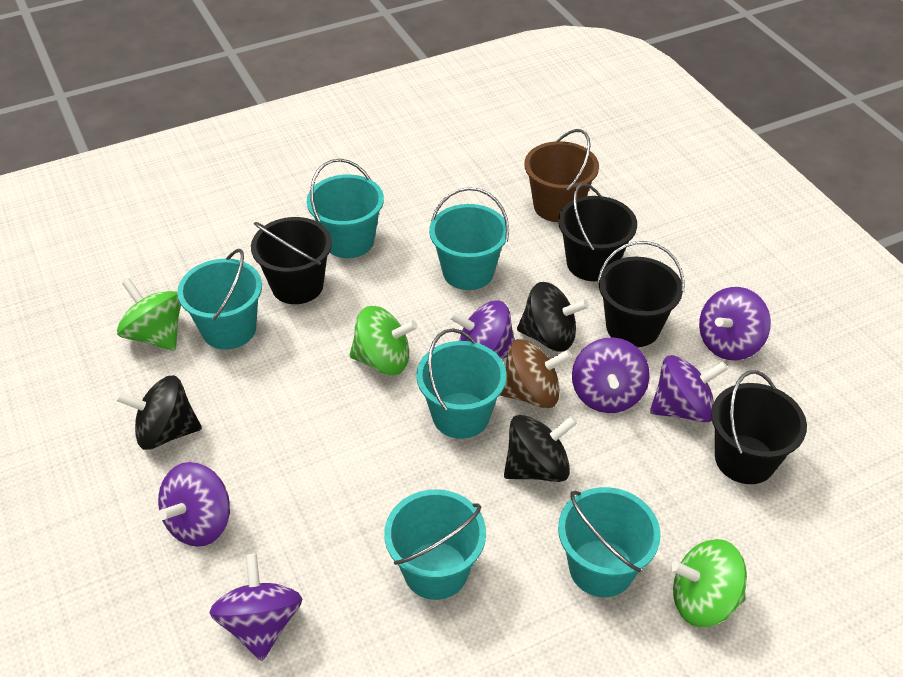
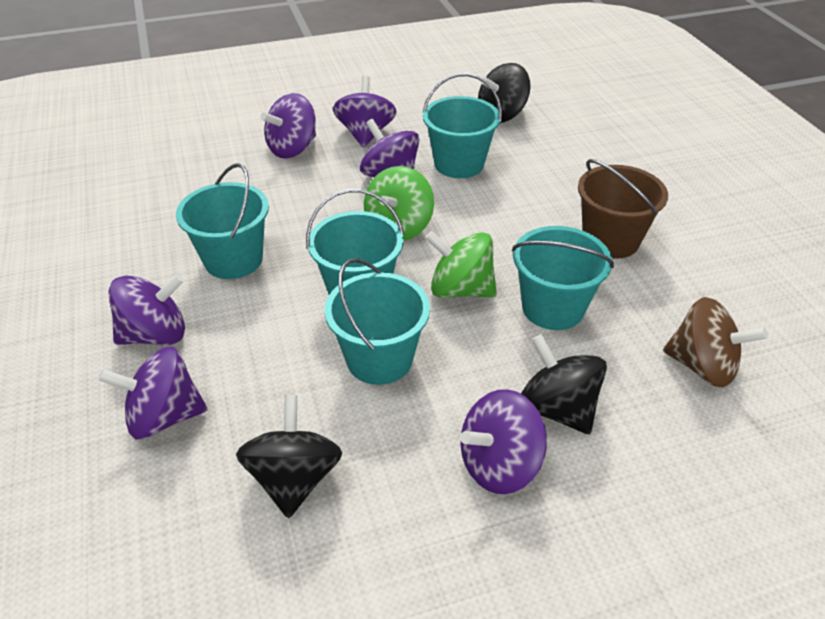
black bucket: [251,217,332,304] [558,183,637,281] [597,241,685,347] [711,370,807,484] = 4 -> none = 0
green spinning top: [117,279,181,351] [349,306,417,375] [670,539,747,627] = 3 -> [364,166,434,241] [425,231,497,298] = 2
turquoise bucket: [177,249,262,350] [307,159,384,258] [384,489,486,600] [416,328,507,439] [429,187,509,290] [558,487,661,597] = 6 -> [176,163,269,279] [306,189,404,295] [324,258,430,385] [423,73,502,178] [512,226,614,330] = 5

